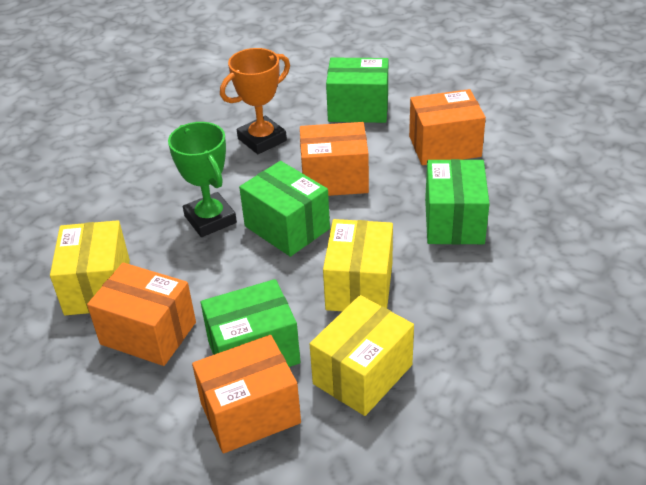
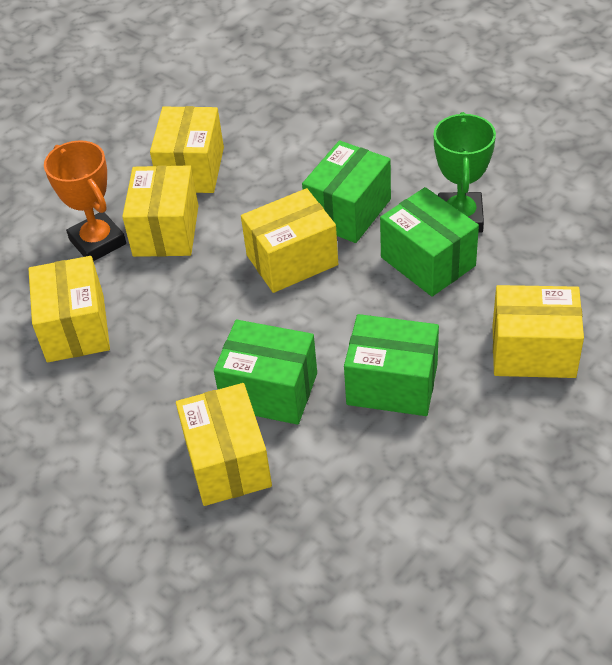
orange box: [87,263,196,366] [192,335,301,454] [300,122,369,196] [409,89,486,165] = 4 -> none = 0
yellow box: [50,220,130,315] [310,295,414,416] [323,219,393,311] = 3 -> [28,256,110,362] [122,165,198,257] [150,106,224,193] [176,383,272,506] [241,188,338,293] [493,285,584,378] = 6

